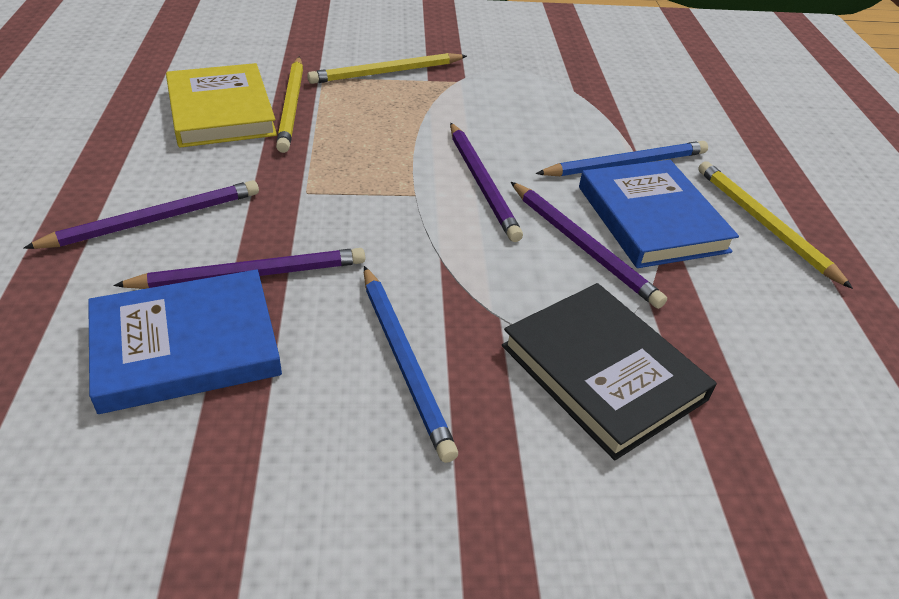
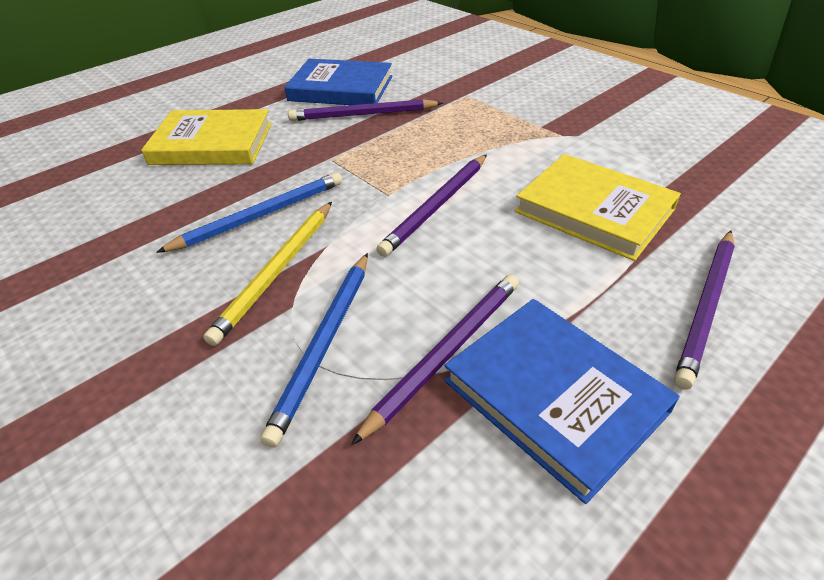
black book: [502,283,717,460] = 1 -> none = 0
yellow book: [166,63,277,148] = 1 -> [141,109,272,165] [515,154,681,261] = 2
yellow pencil: [276,57,303,153] [307,53,467,84] [698,161,853,289] = 3 -> [203,202,332,346] = 1

